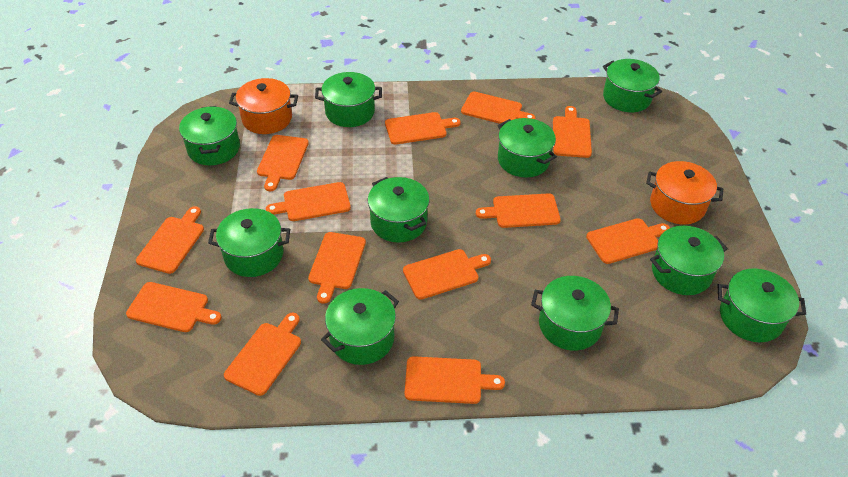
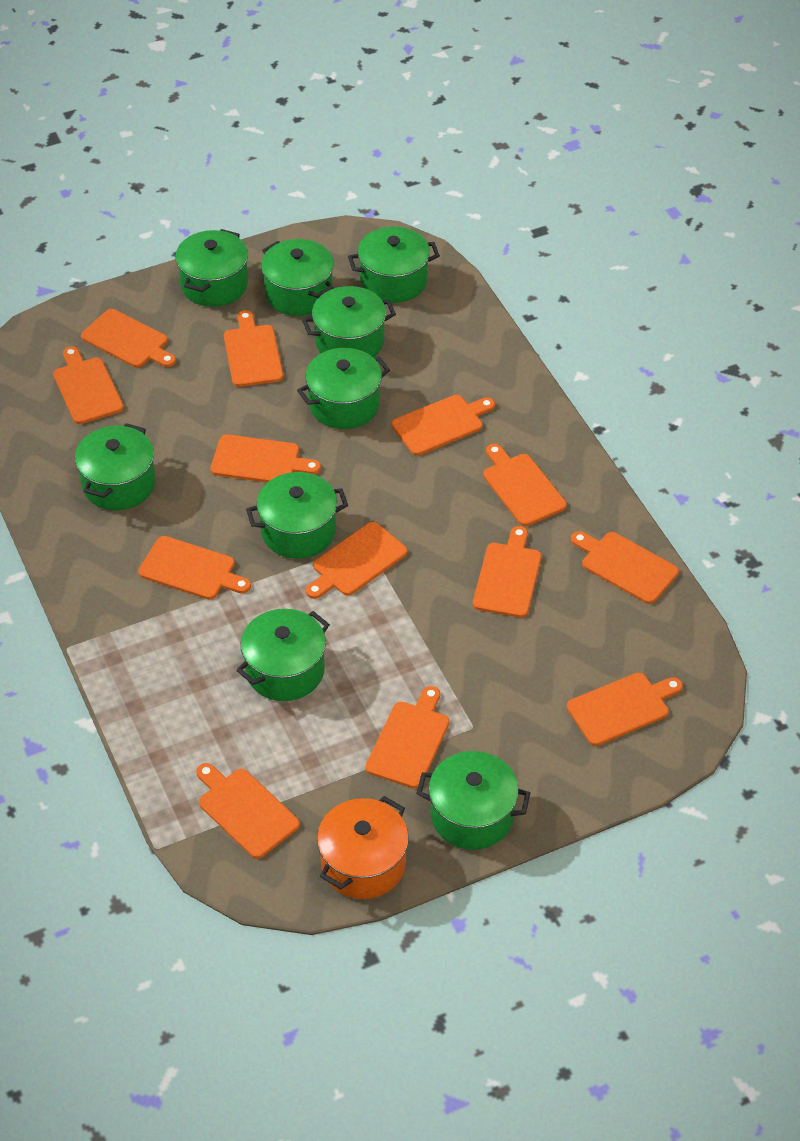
green pot: [179,106,240,165] [208,208,290,277] [315,72,382,127] [321,288,399,365] [368,177,430,243] [497,118,557,177] [531,276,619,351] [603,59,662,112] [650,226,728,295] [717,268,806,342] = 10 -> [75,423,156,510] [175,229,248,307] [236,609,330,701] [246,472,348,559] [261,239,334,316] [297,348,390,429] [302,286,396,358] [348,226,440,303] [416,751,530,850] = 9
orange pot: [229,78,298,134] [646,161,723,225] = 2 -> [317,796,409,899] = 1

